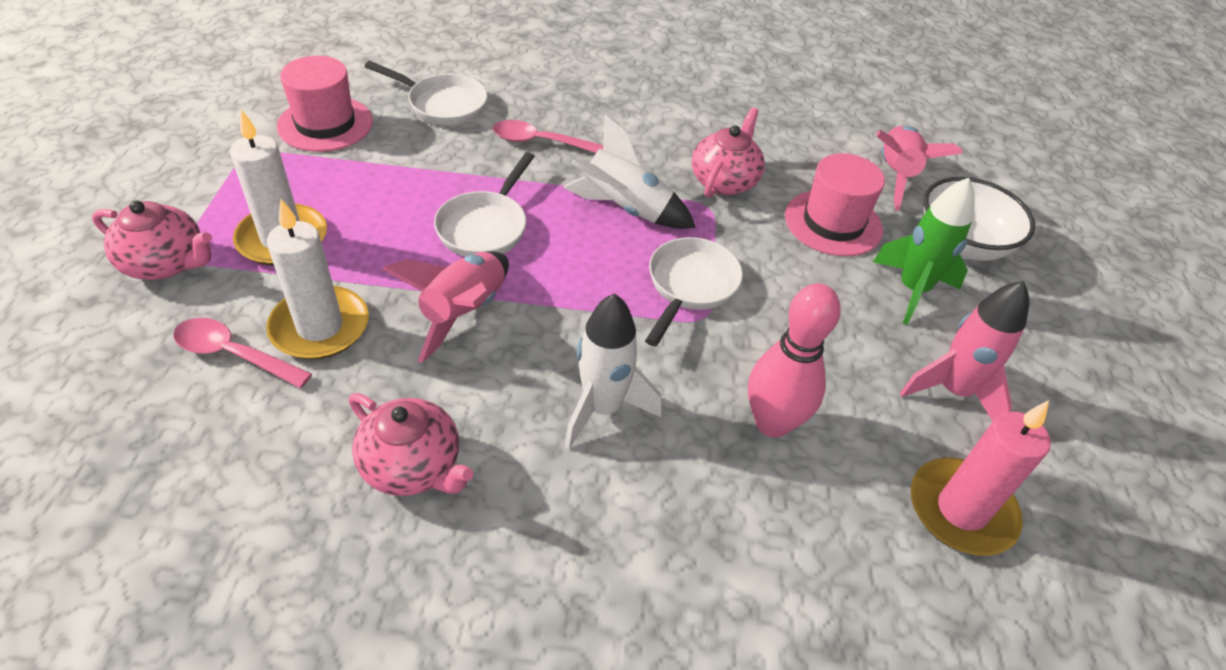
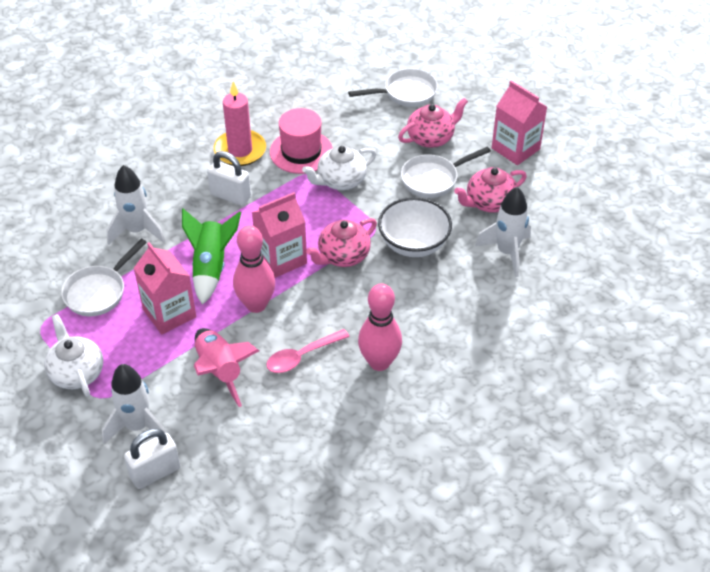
pink bowling pin: [748,283,841,438] = 1 -> [233,225,275,313] [358,283,402,371] = 2
pink carton: none = 0 -> [134,242,196,334] [252,192,307,278] [492,81,547,165] = 3
pink hat: [277,56,373,152] [785,153,885,256] = 2 -> [270,108,333,174] = 1
pink rocket: [382,252,509,363] [877,126,963,211] [900,281,1029,421] = 3 -> [194,328,259,407] = 1
pink spoon: [173,318,312,388] [493,120,603,153] = 2 -> [266,329,350,373] = 1
white candle: [230,109,327,266] [266,199,369,359] = 2 -> none = 0
white padlock: none = 0 -> [124,429,180,489] [207,151,251,206] = 2
white rocket: [563,115,696,229] [564,293,662,449] = 2 -> [102,364,166,444] [107,165,165,245] [475,187,531,277] = 3
white teapot: none = 0 -> [44,314,103,397] [302,146,376,190] = 2

